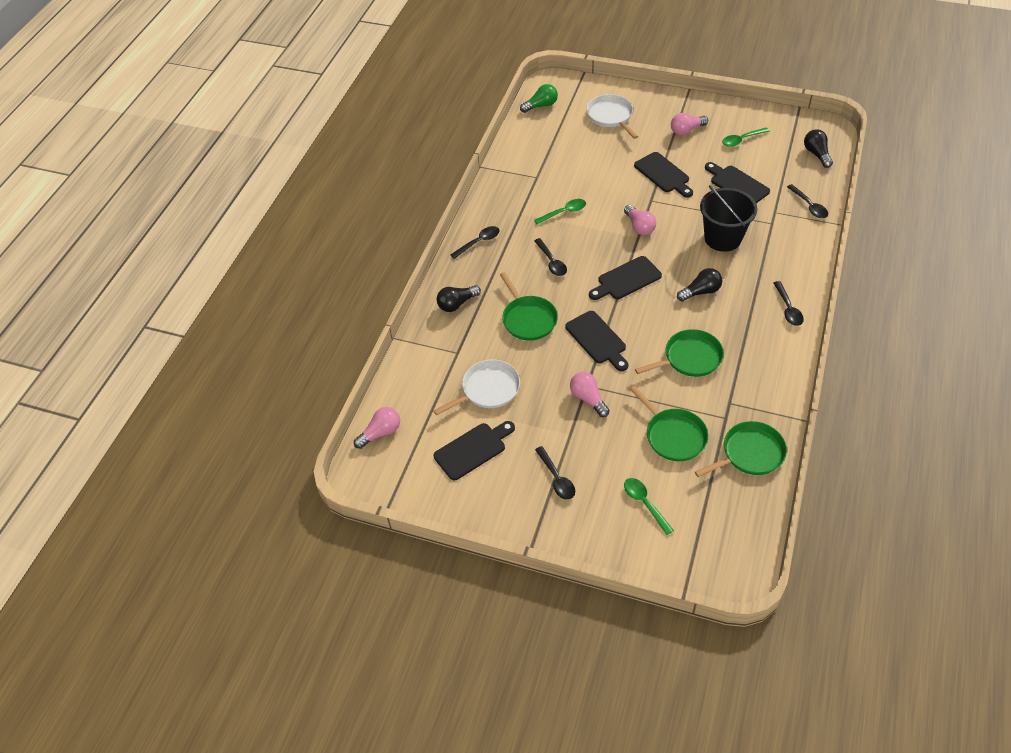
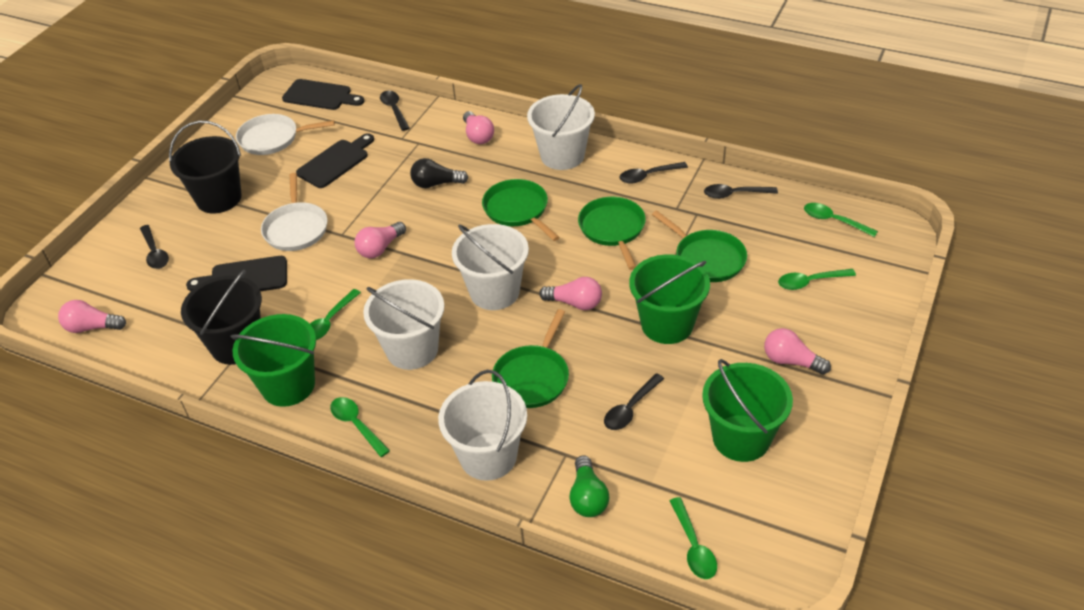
black bucket: [700,185,757,252] = 1 -> [169,120,241,214] [181,270,262,365] = 2
black cutting board: [434,421,515,480] [565,311,628,371] [589,256,662,300] [634,152,693,197] [705,162,770,203] = 5 -> [186,256,287,291] [282,79,364,110] [296,133,374,188] = 3
black light bulb: [437,285,481,312] [677,268,722,301] [804,129,833,168] = 3 -> [410,158,468,188] = 1
green bucket: none = 0 -> [231,314,316,407] [629,254,710,344] [702,359,793,462] = 3
green spoon: [534,199,586,224] [624,478,674,535] [722,127,770,147] = 3 -> [310,289,361,340] [330,397,390,457] [670,497,717,579] [778,269,856,290] [804,203,878,237] = 5
pink light bulb: [354,407,400,449] [570,372,610,417] [624,205,656,235] [671,113,708,136] = 4 -> [58,300,126,333] [355,222,406,258] [463,111,494,144] [539,277,602,310] [764,328,831,375] = 5
white bucket: none = 0 -> [363,279,444,370] [438,370,527,481] [452,224,529,310] [527,84,595,170] = 4

